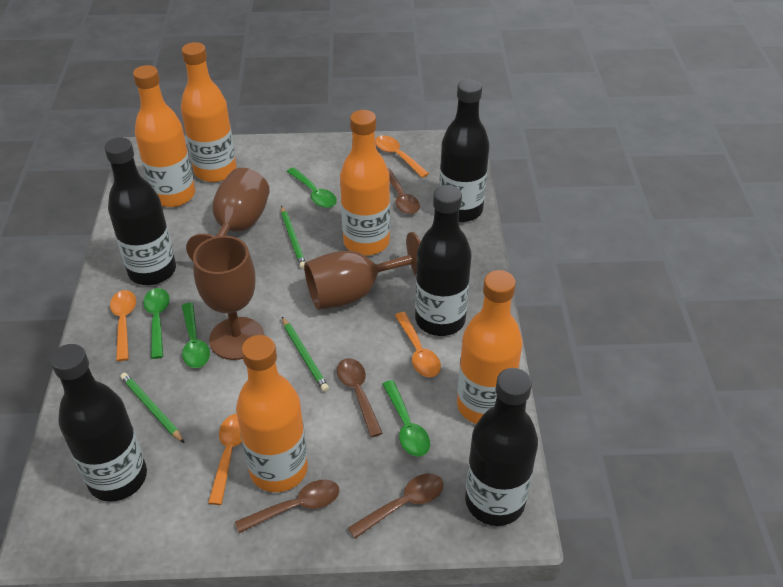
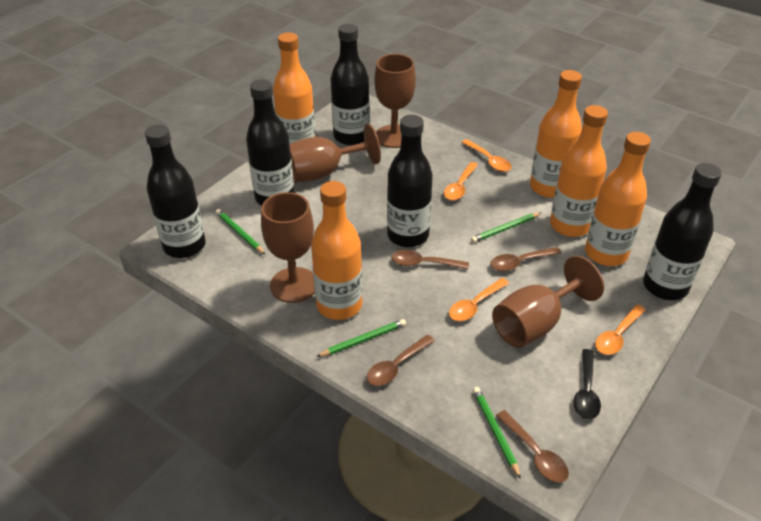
black spoon: none = 0 -> [573,349,601,419] = 1
brown goblet: [186,168,270,261] [193,236,265,360] [304,232,421,310] = 3 -> [261,192,315,303] [290,124,381,183] [374,54,416,148] [492,256,604,348] = 4
green pencil: [120,373,184,443] [281,206,305,269] [282,317,329,392] = 3 -> [216,209,265,254] [316,319,406,357] [471,213,541,243] [473,387,521,479] = 4
green spoon: [143,288,170,359] [182,303,210,368] [287,167,337,208] [382,380,430,457] = 4 -> none = 0

